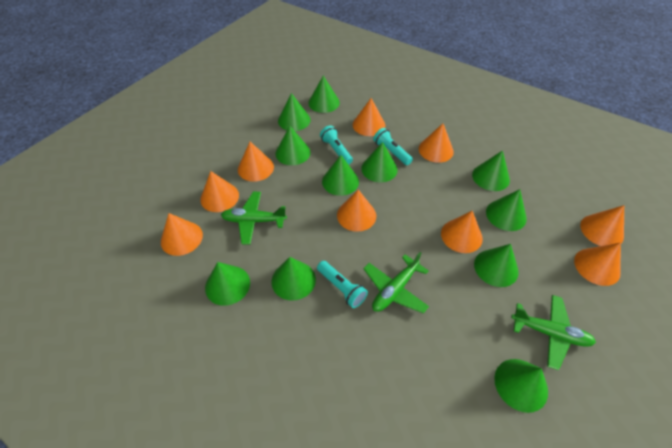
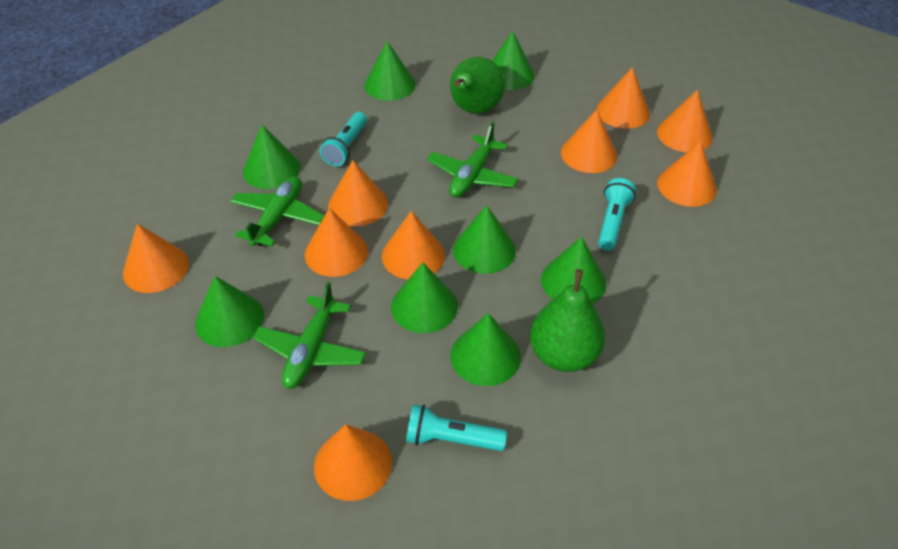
green cone: [205,262,250,306] [271,257,316,301] [276,126,310,165] [278,93,310,131] [308,76,340,113] [322,155,359,196] [361,142,398,182] [472,150,510,191] [474,244,519,287] [486,189,527,231] [494,359,548,413] = 11 -> [195,276,264,347] [243,125,301,189] [364,41,416,101] [391,262,458,333] [450,313,521,386] [453,205,516,274] [492,31,535,90] [541,237,606,303] = 8
green pear: none = 0 -> [450,57,505,114] [530,269,605,372] = 2

